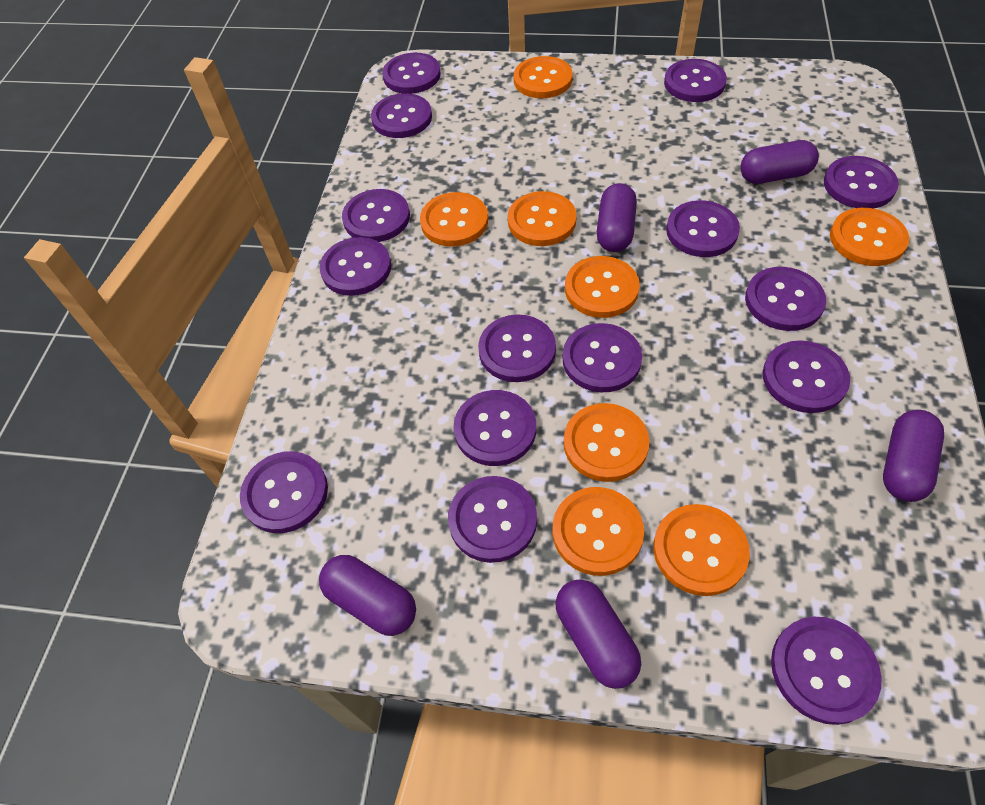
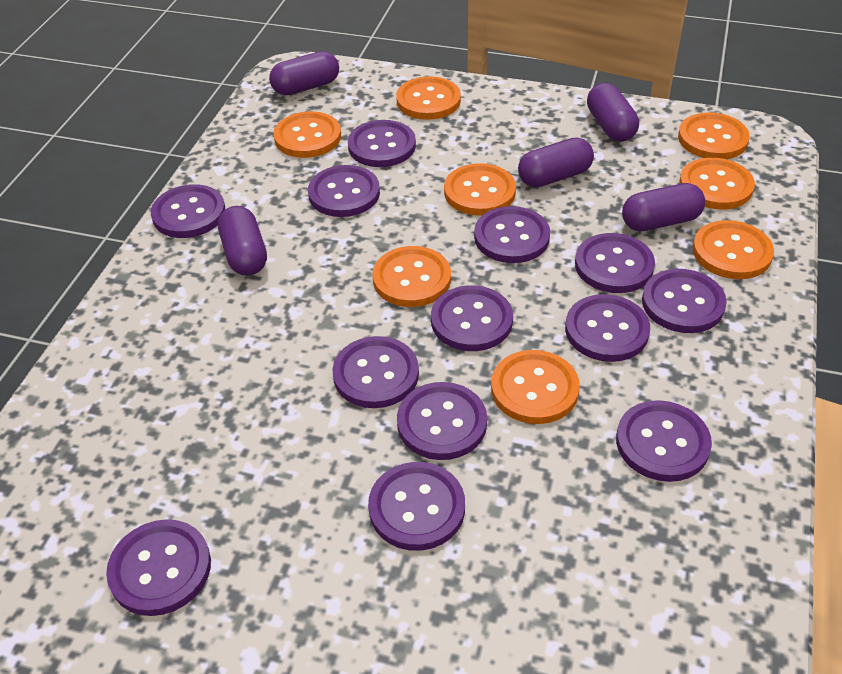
purple button: [240,451,328,533] [319,237,391,296] [342,189,410,242] [371,93,432,138] [382,53,440,94] [448,476,537,563] [454,390,536,466] [478,314,556,382] [563,323,642,392] [664,59,727,102] [666,200,740,257] [745,267,826,331] [763,340,850,413] [771,617,882,725] [824,156,899,209] = 15 -> [106,519,211,616] [151,184,225,238] [308,165,380,217] [332,336,419,408] [348,120,416,167] [368,462,465,551] [397,382,487,460] [431,285,513,351] [474,206,550,263] [565,294,650,362] [575,233,655,293] [616,400,712,482] [642,269,727,333] = 13

